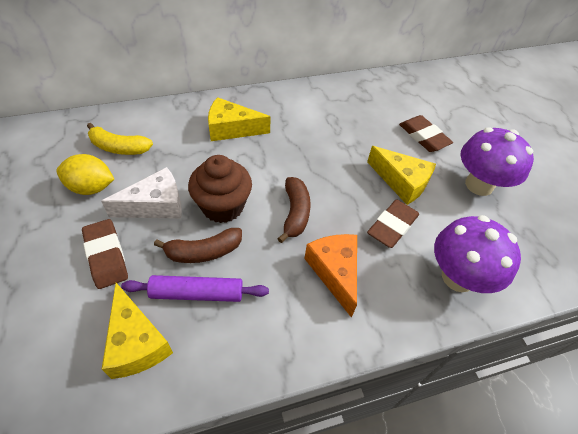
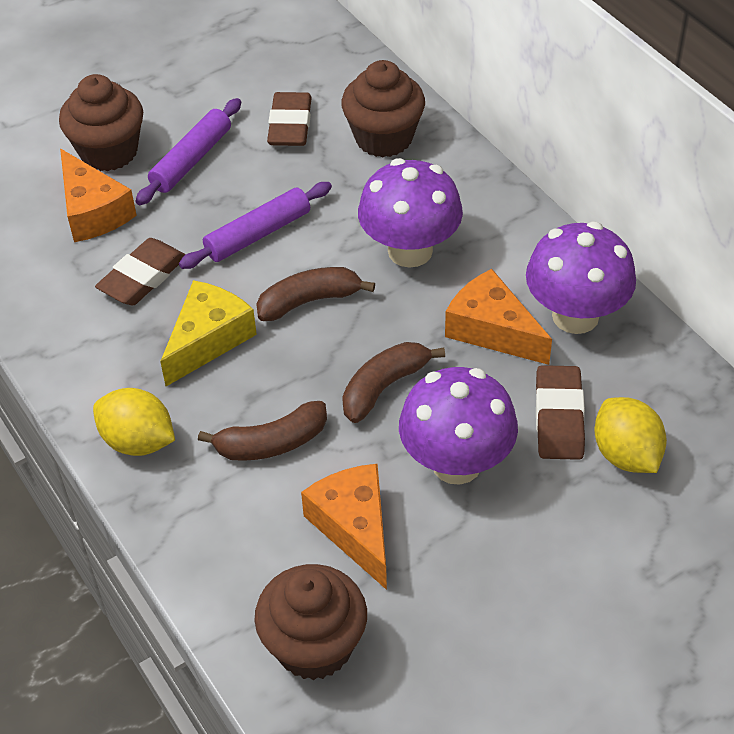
brown banana: [154,228,242,263] [277,177,311,243] = 2 -> [198,401,327,461] [256,267,375,321] [342,342,445,423] = 3
brown cupcake: [188,155,252,223] = 1 -> [59,74,143,171] [255,564,367,680] [341,60,425,157] = 3
orange cheese: [304,234,357,318] = 1 -> [60,149,137,242] [301,464,387,590] [445,269,552,365] = 3
purple mushroom: [434,215,521,293] [460,127,534,196] = 2 -> [358,158,463,268] [399,367,518,485] [526,222,636,334] = 3
purple rolling pin: [121,275,269,302] = 1 -> [136,98,241,205] [179,182,332,269] = 2
white cheese: [101,167,182,219] = 1 -> none = 0
yellow banana: [87,123,153,155] = 1 -> none = 0
yellow cheese: [102,283,173,379] [208,97,271,141] [367,146,436,205] = 3 -> [160,280,257,386] = 1
yellow lemon: [57,154,114,195] = 1 -> [93,388,175,456] [594,397,667,473] = 2

